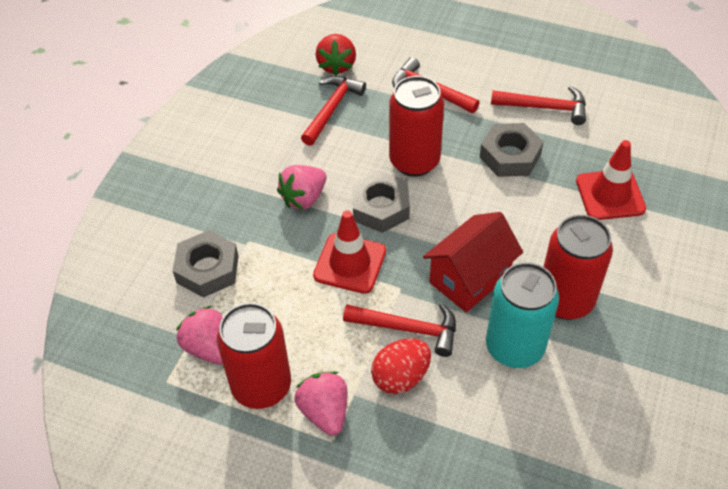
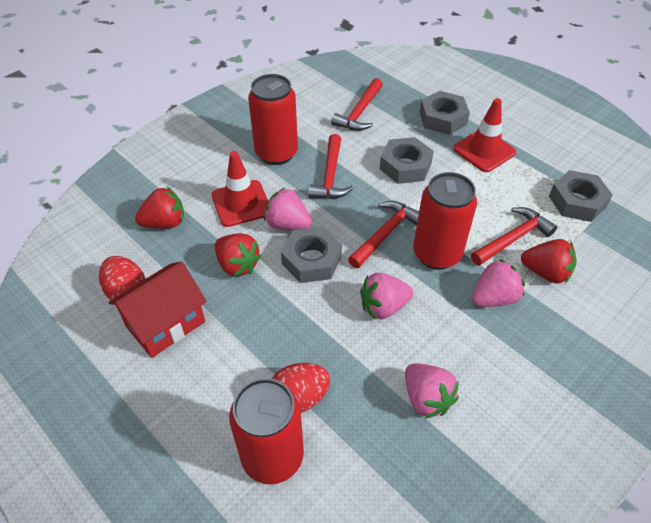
grey nut: [173,230,239,298] [352,170,410,233] [480,123,543,177] = 3 -> [281,227,342,283] [380,137,434,184] [420,91,470,135] [549,170,613,222] = 4
pink strawberry: [176,306,223,364] [277,165,326,210] [295,371,347,436] = 3 -> [264,187,312,230] [360,273,413,319] [405,363,459,419] [472,259,525,307] = 4
red egg: [371,338,431,394] = 1 -> [99,256,145,300] [272,363,330,413] = 2
red strawberry: [316,34,356,76] = 1 -> [135,187,184,228] [215,233,262,277] [521,239,577,284] = 3
turquoise can: [486,262,559,368] = 1 -> none = 0

